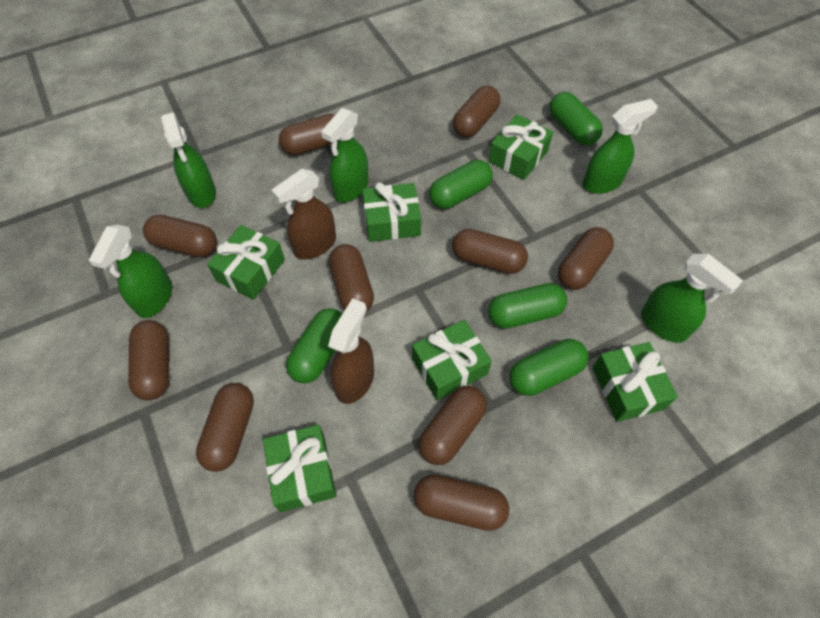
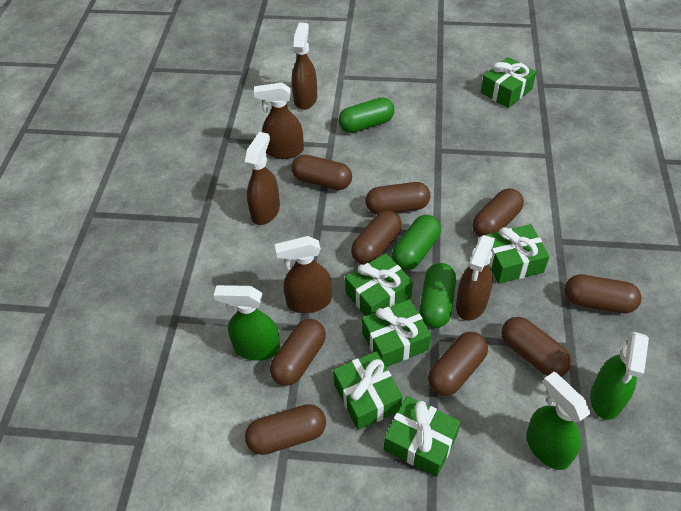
brown capsule: [128,320,169,400] [143,215,217,257] [196,383,254,472] [279,114,338,155] [329,244,374,312] [413,474,509,531] [418,386,487,465] [452,229,528,274] [453,85,500,138] [558,227,614,290] = 10 -> [245,404,326,455] [270,319,326,386] [291,154,352,190] [351,210,402,265] [366,182,430,215] [428,332,488,396] [472,188,524,237] [501,317,572,376] [564,274,642,313] = 9
brown spray bottle: [272,169,336,259] [328,298,374,404] = 2 -> [245,132,280,225] [254,82,304,159] [275,236,332,313] [292,23,317,110] [456,235,495,321] = 5
green capsule: [286,308,342,383] [429,160,493,209] [488,283,567,329] [509,339,589,396] [549,92,603,145] = 5 -> [338,97,394,133] [392,215,441,270] [419,263,456,328] = 3
green spray bottle: [89,224,172,318] [161,112,216,208] [321,108,369,202] [583,99,658,194] [641,254,743,343] = 5 -> [214,285,280,361] [526,372,590,470] [590,332,649,420] = 3

